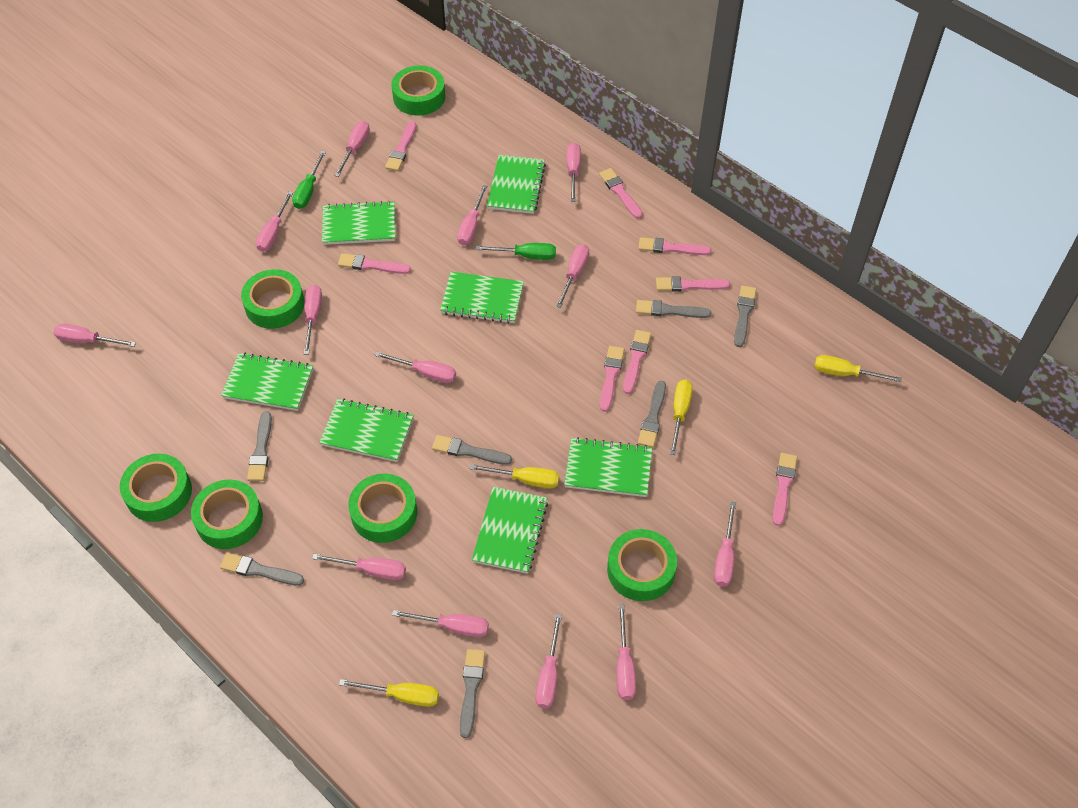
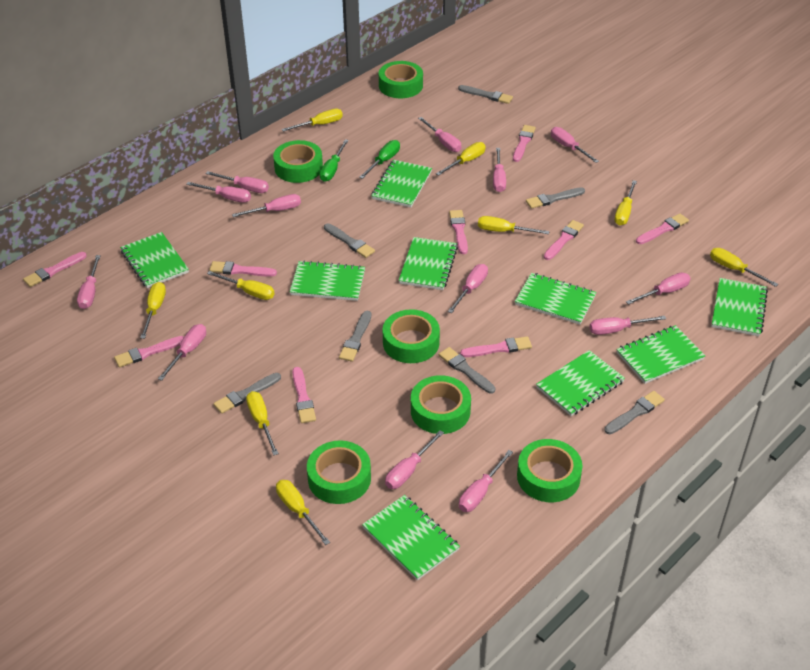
green notebook: [221,353,313,411] [319,399,414,462] [322,201,395,245] [440,272,524,324] [472,487,548,574] [487,155,546,214] [564,437,652,497] = 7 -> [120,232,189,288] [290,260,365,301] [362,495,460,581] [371,160,432,207] [399,237,458,290] [515,273,597,325] [536,350,625,416] [616,325,705,384] [711,278,768,336] = 9
pink brush: [338,253,411,274] [385,121,416,171] [599,168,643,219] [600,346,624,412] [623,330,651,394] [638,237,711,255] [656,276,730,292] [772,453,797,526] = 8 -> [23,252,87,287] [114,336,184,368] [209,261,277,277] [292,367,316,423] [449,210,468,254] [460,336,532,357] [513,125,536,162] [544,220,584,260] [636,213,689,244] = 9
yellow screwdriver: [339,679,439,707] [469,464,559,488] [670,380,693,455] [814,355,902,382] = 4 -> [140,282,166,339] [207,271,275,300] [246,391,279,455] [276,480,330,545] [282,109,343,132] [436,142,486,176] [478,216,550,234] [615,180,637,225] [710,248,778,287] = 9

